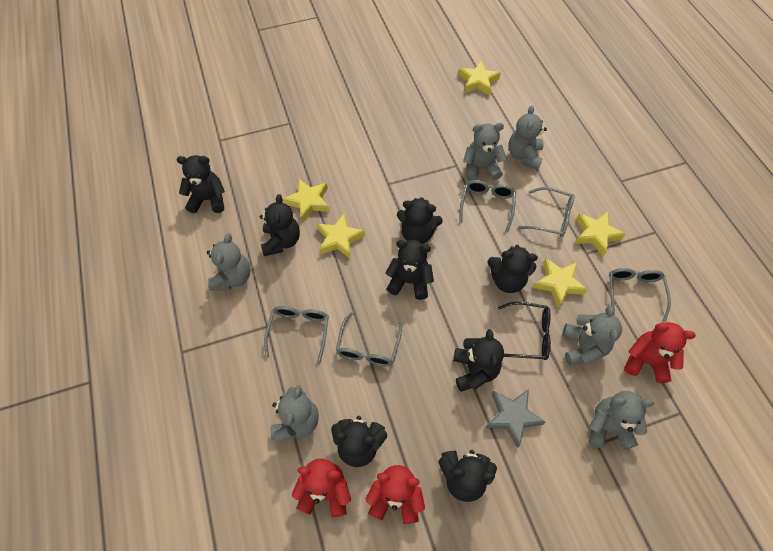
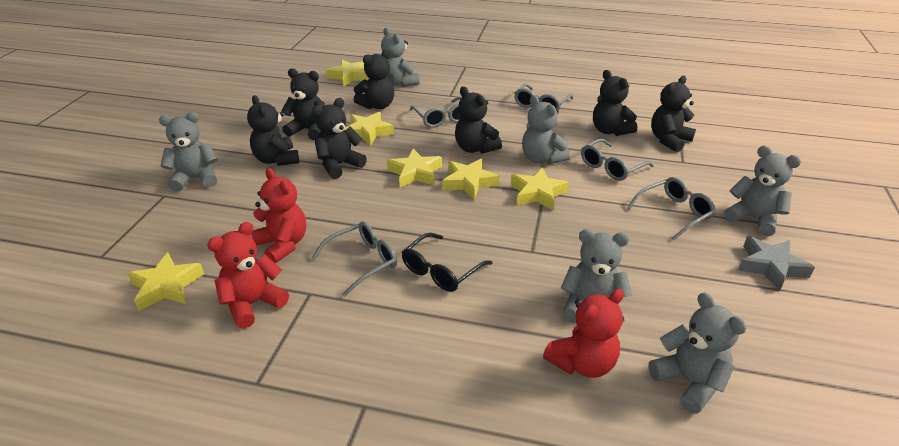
black teddy bear: [177,155,225,213] [260,194,300,256] [331,416,387,467] [385,240,434,300] [397,197,443,244] [439,450,497,502] [453,329,504,392] [487,244,538,293] = 8 -> [247,95,299,166] [281,68,325,140] [312,98,367,179] [354,49,394,109] [455,86,502,154] [593,70,637,136] [651,76,696,152] = 7
yellow star: [283,179,330,222] [317,213,365,259] [459,61,501,96] [533,258,588,308] [574,211,626,257] = 5 -> [127,252,204,311] [326,60,369,87] [344,112,394,146] [387,148,442,188] [442,159,499,200] [511,167,569,210] = 6

